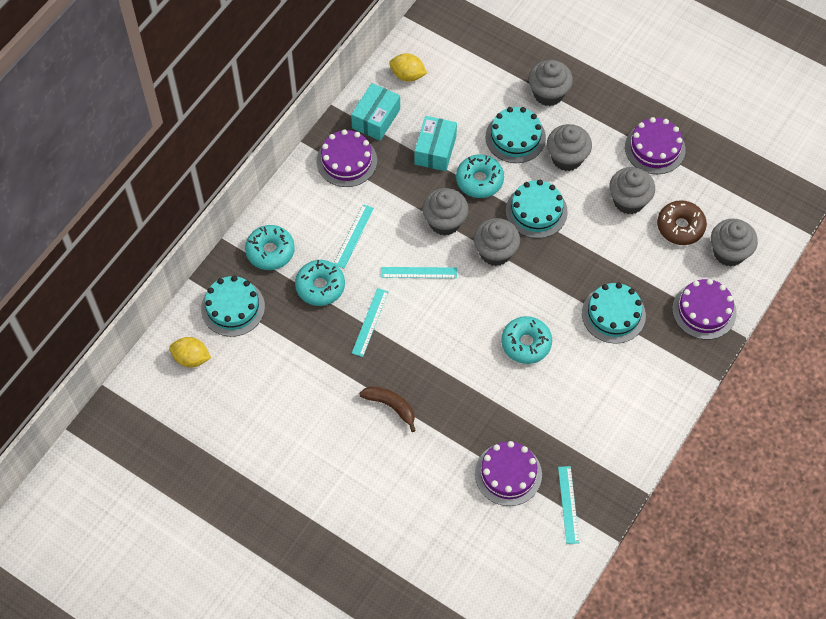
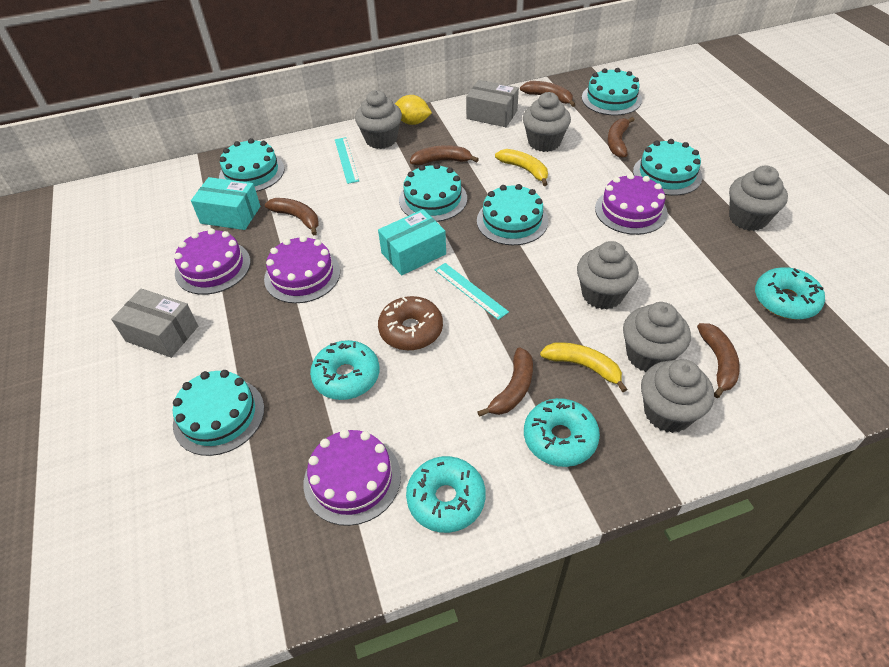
brown banana: [359,386,416,432] = 1 -> [265,198,319,236] [410,145,479,165] [477,347,533,417] [520,81,576,107] [607,117,635,158] [697,323,740,398] = 6
grey box: none = 0 -> [111,289,198,358] [466,80,519,127] = 2
turquoise cake: [201,276,265,337] [486,107,546,163] [506,180,568,238] [582,283,646,344] = 4 -> [173,370,264,456] [219,138,285,192] [399,163,467,222] [477,184,548,245] [582,68,642,115] [633,139,703,196] = 6
turquoise ruler: [334,204,374,268] [352,288,388,357] [381,267,457,278] [558,466,579,544] = 4 -> [335,137,359,184] [435,263,509,320] = 2
yellow banana: none = 0 -> [495,149,548,186] [540,342,627,392] = 2
yellow lemon: [169,337,211,368] [389,53,427,82] = 2 -> [395,95,432,125] = 1

